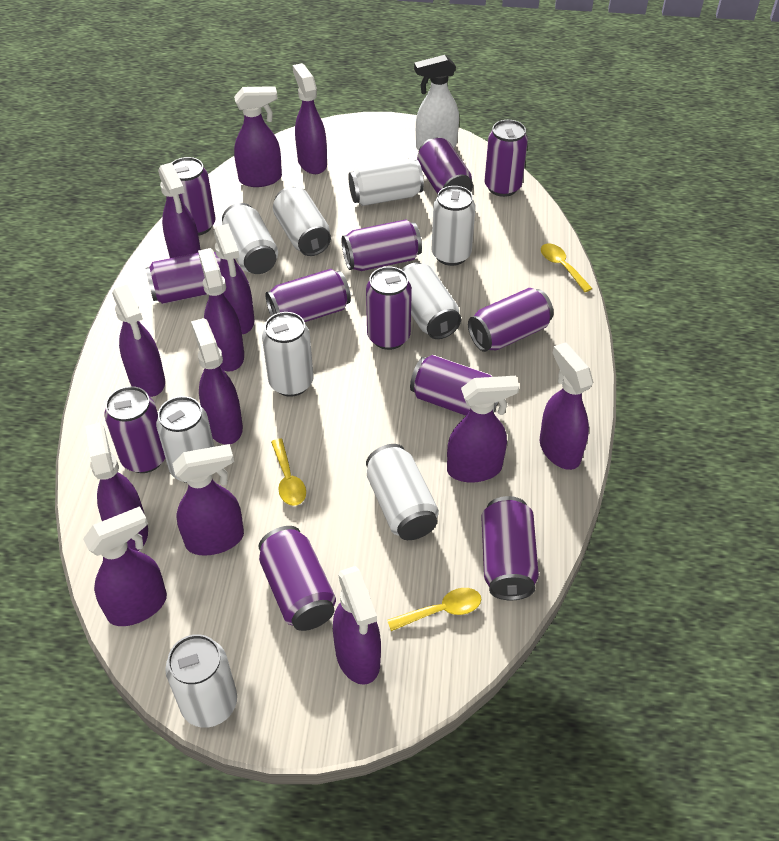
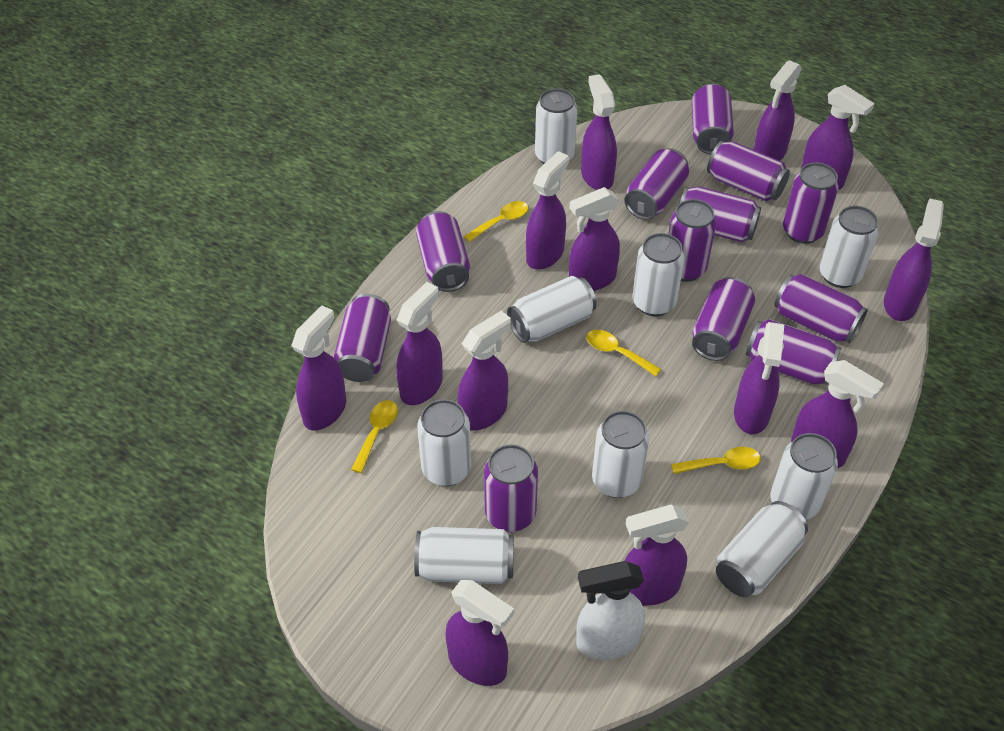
yellow spoon: [271,439,306,506] [387,588,481,631] [541,244,593,292] = 3 -> [351,400,398,473] [464,201,528,242] [587,330,661,376] [671,447,761,474] = 4

